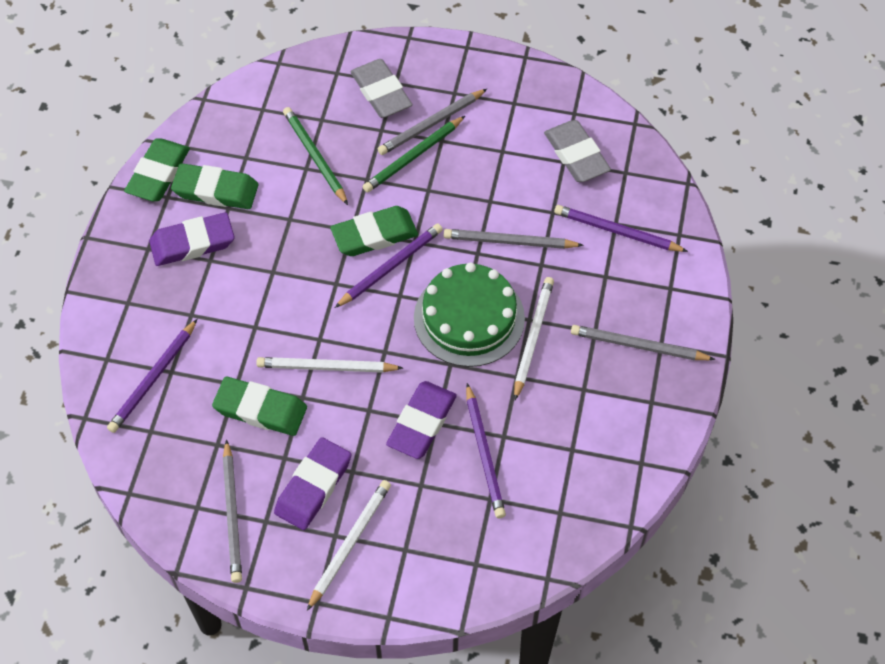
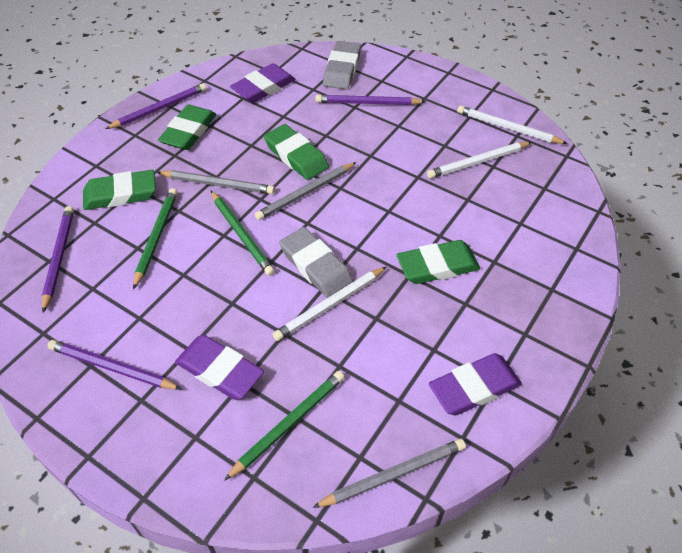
green cake: [414,262,525,367] = 1 -> none = 0
green pencil: [283,107,348,205] [363,116,465,193] = 2 -> [133,188,178,290] [211,191,275,276] [224,371,344,481] = 3
grey pencil: [223,439,242,583] [378,89,487,155] [444,229,584,249] [571,325,715,361] = 4 -> [157,170,275,194] [255,162,357,220] [312,439,466,508] = 3

